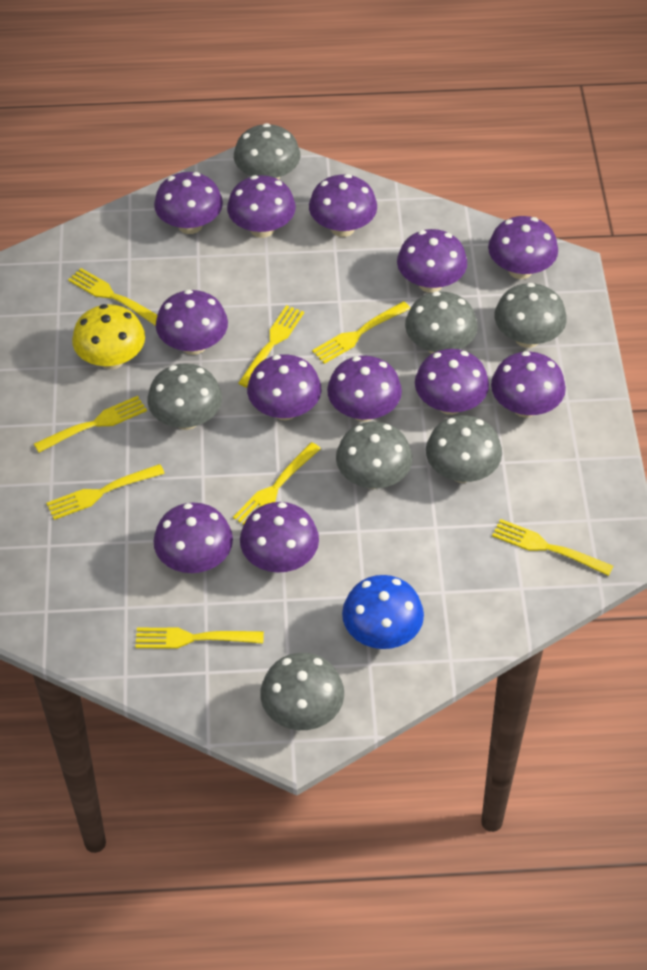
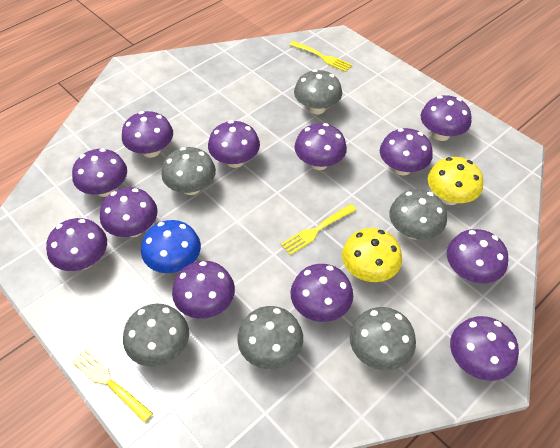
grey mushroom: [147,363,222,430] [234,123,300,180] [260,653,344,730] [336,422,412,489] [405,291,478,354] [426,415,502,483] [495,283,567,348] = 7 -> [123,304,189,367] [161,147,216,195] [237,306,303,369] [294,69,342,114] [350,307,416,370] [389,189,447,239] = 6
yellow fork: [34,396,147,453] [46,464,165,520] [68,268,157,326] [135,628,264,649] [233,442,321,525] [238,305,304,388] [312,301,410,364] [492,519,613,576] = 8 -> [72,348,153,423] [281,204,356,255] [289,41,352,72] = 3
yellow mushroom: [72,304,145,370] = 1 -> [342,228,402,282] [428,157,483,205] = 2

